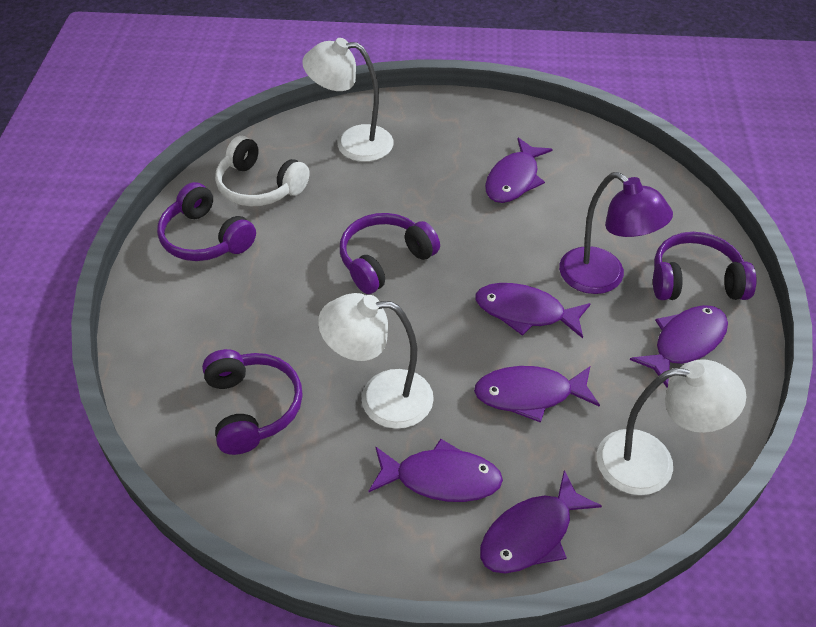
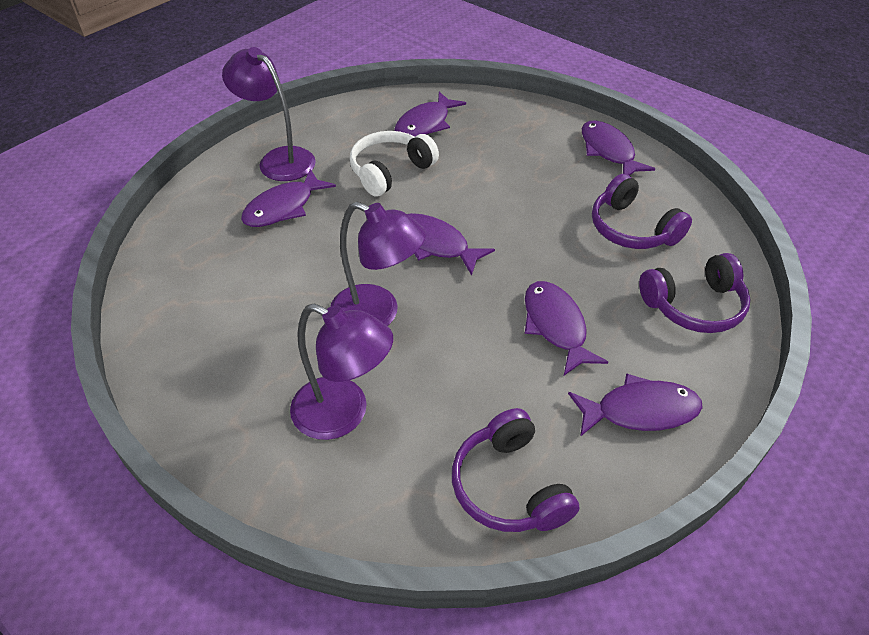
purple headphones: [157,182,256,261] [202,349,303,455] [340,213,440,294] [653,232,757,300] = 4 -> [452,408,579,532] [592,174,692,249] [639,253,751,333] = 3
purple lamp: [559,172,673,294] = 1 -> [222,47,316,181] [290,303,393,440] [330,202,426,326] = 3
white lamp: [302,38,394,162] [318,293,434,429] [597,359,746,495] = 3 -> none = 0

